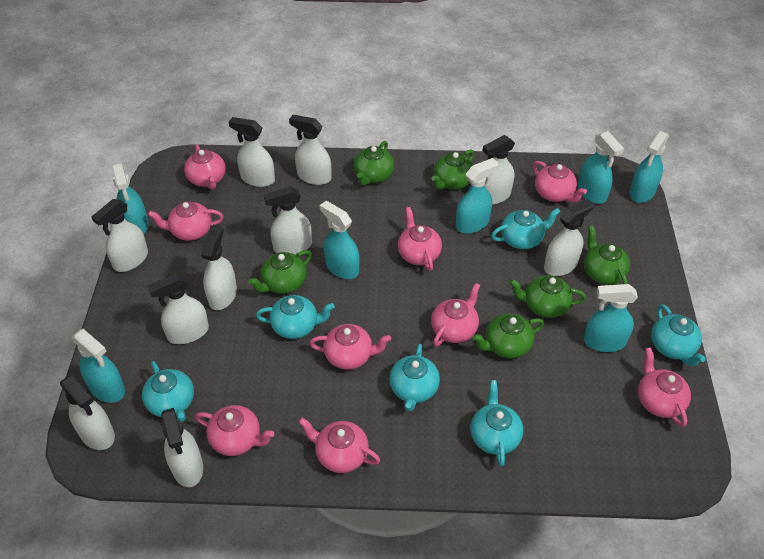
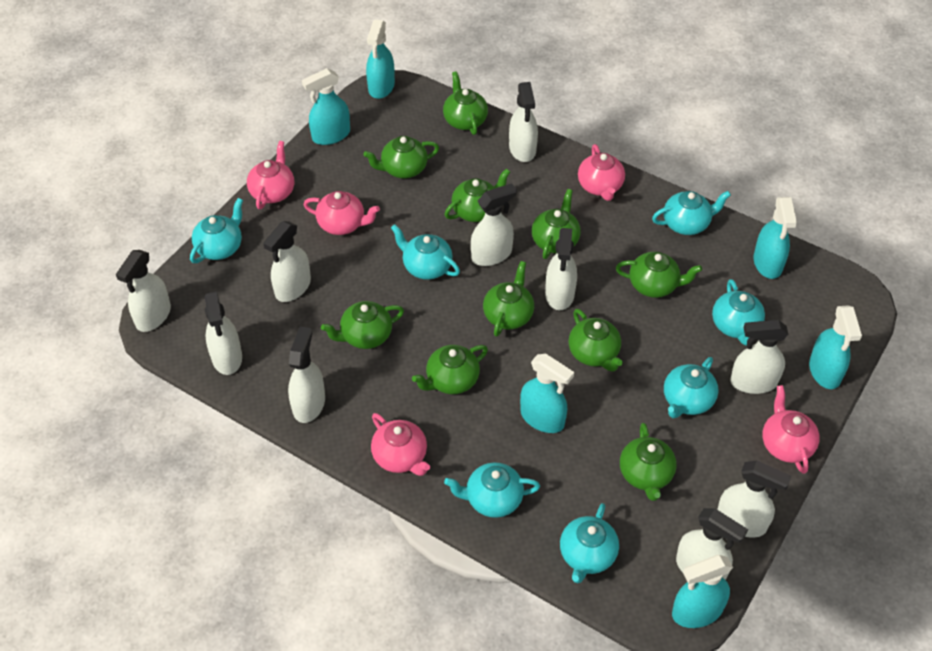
green teapot: [248,250,312,294] [354,141,394,186] [431,149,474,190] [472,314,544,359] [509,275,586,318] [584,225,630,285] = 6 -> [321,301,404,349] [364,136,439,178] [412,345,488,394] [443,71,488,135] [445,168,510,222] [483,261,534,337] [532,189,581,259] [569,309,623,372] [616,252,702,298] [620,423,677,501] = 10
pink teapot: [148,201,224,241] [184,144,226,189] [195,405,274,456] [298,418,380,473] [310,324,391,370] [398,207,442,271] [431,283,480,346] [532,161,587,202] [638,347,691,427] = 9 -> [247,141,294,209] [303,191,380,235] [371,413,430,476] [578,144,625,201] [762,385,820,474] = 5
turquoise spray bottle: [72,329,125,403] [112,163,149,234] [319,201,360,279] [456,158,498,233] [578,131,624,204] [584,284,638,352] [629,131,669,203] = 7 -> [302,68,350,145] [366,20,395,99] [520,354,574,433] [672,555,733,628] [753,197,797,279] [809,305,862,389] = 6
turquoise teapot: [142,361,194,423] [256,295,335,339] [389,344,440,412] [470,380,523,467] [491,208,561,249] [651,304,706,366] = 6 -> [190,198,243,263] [391,224,460,280] [444,462,540,518] [560,503,619,583] [652,191,731,235] [664,357,719,418] [712,279,765,346] = 7

